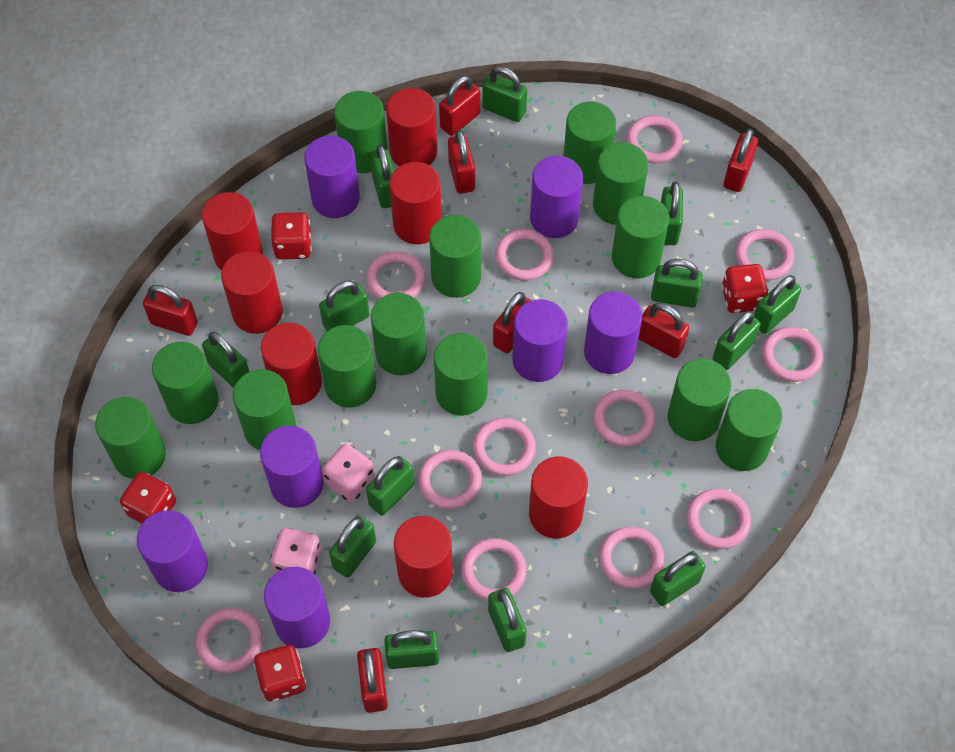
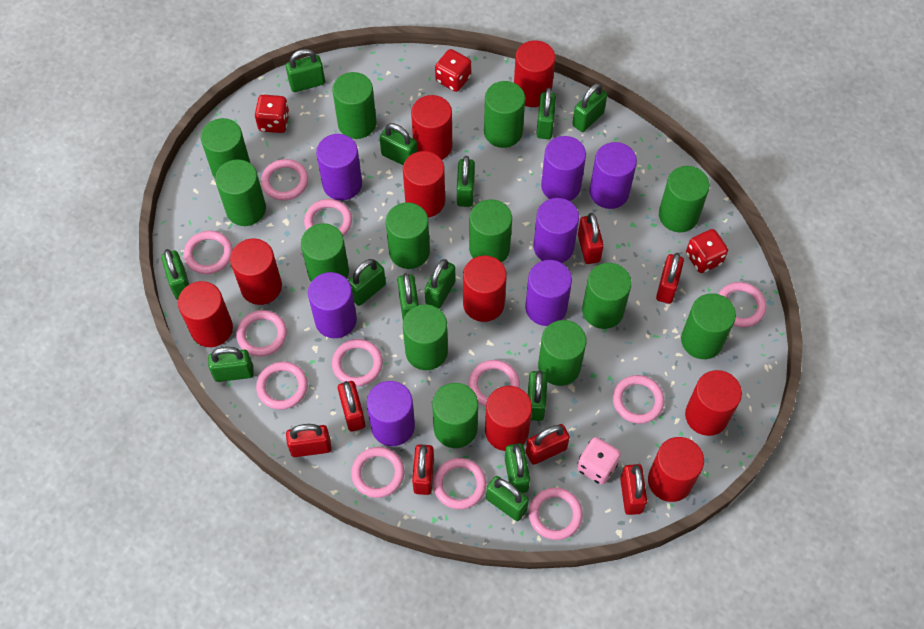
pink dice: [271,528,321,574] [322,444,375,502] = 2 -> [577,437,621,485] = 1
red cylinder: [202,192,263,270] [221,251,283,334] [261,323,322,405] [386,88,437,167] [389,162,442,244] [394,516,453,598] [529,456,588,539] = 7 -> [178,281,233,347] [230,238,282,305] [403,151,445,218] [411,95,452,160] [463,256,507,322] [485,386,532,451] [514,40,555,107] [648,437,704,502] [685,370,742,436] = 9
red dice: [120,472,176,523] [254,645,306,702] [270,212,312,260] [722,264,768,313] = 4 -> [255,95,290,133] [435,49,471,92] [686,229,728,273] = 3

